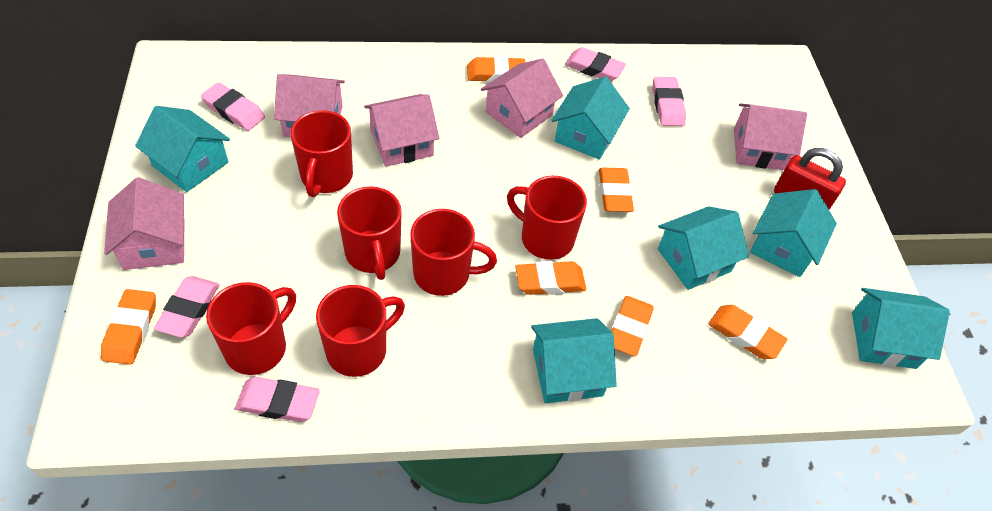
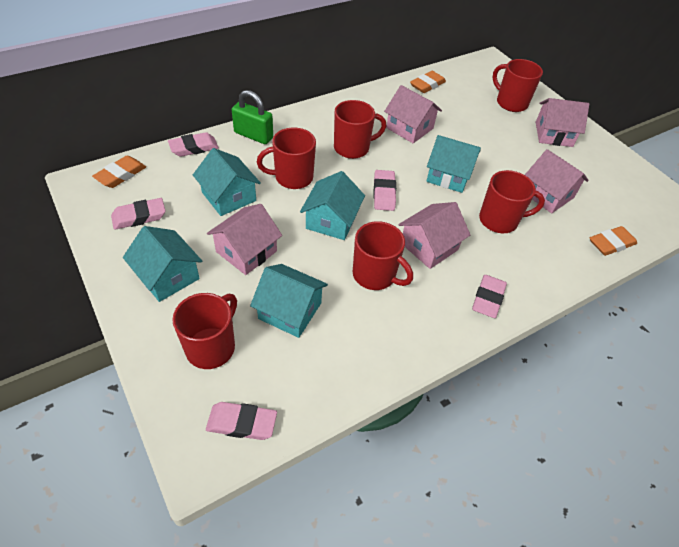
green padlock: none = 0 -> [232,90,273,144] = 1
orange eraser: [101,289,156,365] [467,56,525,82] [515,261,586,295] [599,168,634,212] [611,296,654,356] [708,305,787,359] = 6 -> [92,156,146,188] [410,71,446,93] [590,226,637,256] = 3
red padlock: [774,148,846,210] = 1 -> none = 0
turquoise house: [135,106,230,192] [531,318,617,403] [551,77,630,160] [658,206,749,290] [750,189,837,277] [852,288,950,369] = 6 -> [123,226,202,302] [193,148,261,216] [250,264,328,338] [300,171,365,240] [426,135,481,193] = 5

